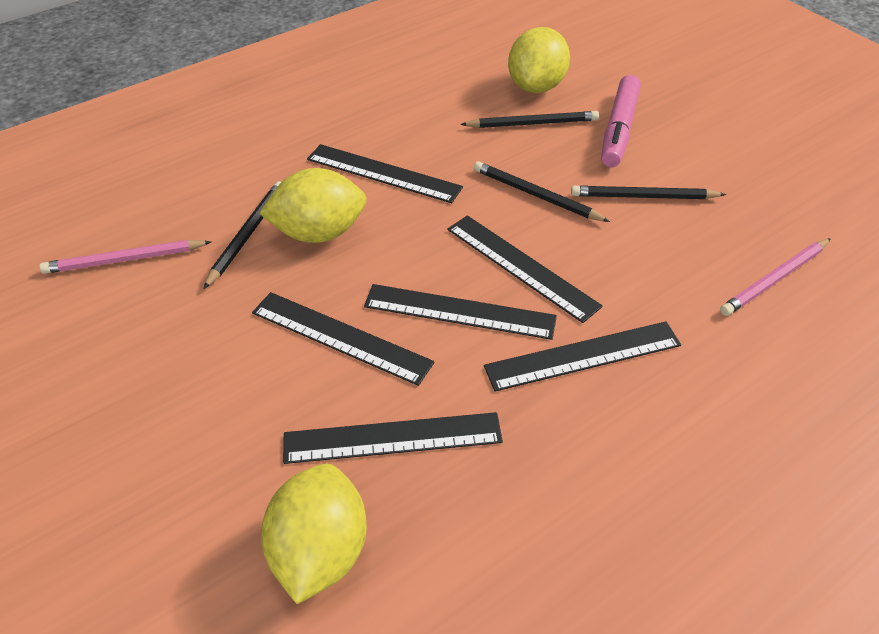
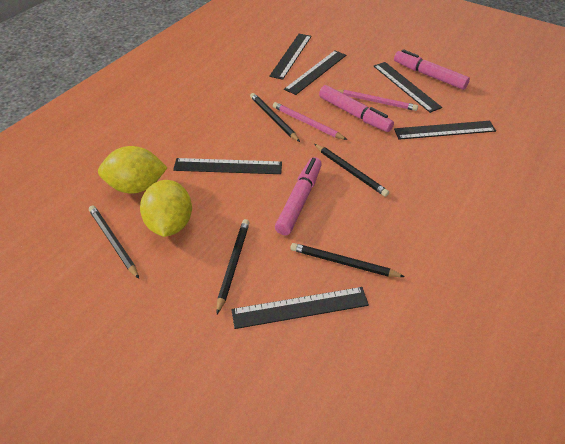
black pencil: [204,181,281,289] [460,111,599,128] [474,161,610,222] [571,185,726,199] = 4 -> [89,205,139,279] [216,219,250,314] [250,93,300,142] [290,243,405,277] [314,144,389,197] = 5
pink marker: [601,75,641,167] = 1 -> [275,157,322,235] [319,85,394,132] [394,49,470,90] = 3
yellow lemon: [259,168,367,243] [261,464,367,604] [508,27,570,93] = 3 -> [98,146,168,194] [140,180,192,237] = 2

